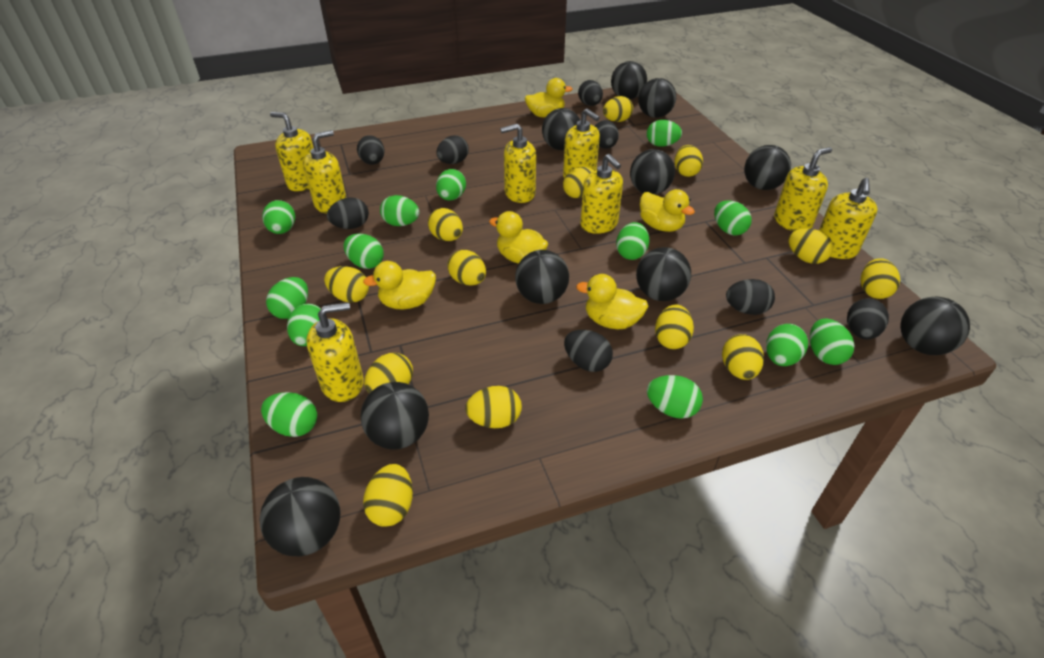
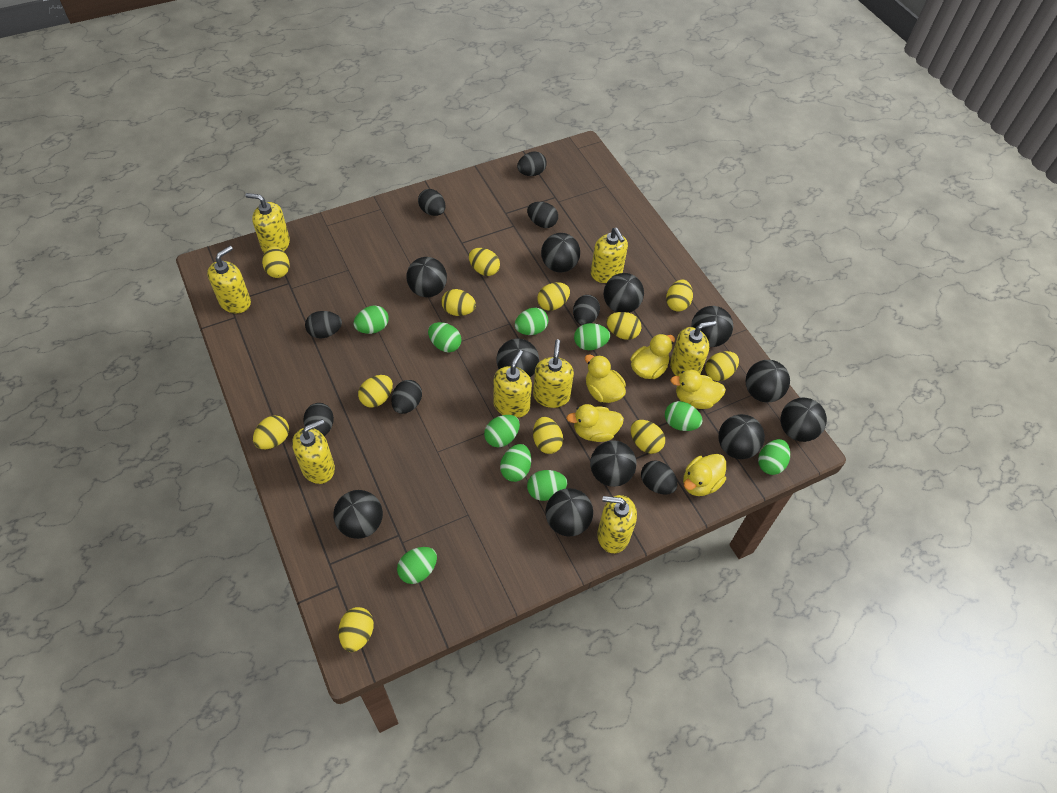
black ball: [260,477,341,556] [361,382,429,450] [515,250,569,304] [542,108,580,150] [611,61,647,99] [630,149,675,195] [636,247,691,301] [638,78,676,118] [744,145,791,190] [900,297,970,355] = 10 -> [333,490,383,539] [406,257,447,297] [496,339,539,377] [541,233,580,272] [545,488,593,536] [590,440,636,487] [604,273,644,313] [691,306,733,347] [718,414,765,459] [746,360,790,402] [780,397,827,442] = 11
green egg: [261,392,317,437] [262,200,295,234] [266,277,308,319] [287,304,321,346] [344,233,384,269] [380,195,419,226] [436,169,466,201] [616,222,649,260] [647,120,682,147] [647,375,703,419] [714,200,752,236] [766,324,808,366] [810,318,855,365] = 13 -> [353,305,389,334] [397,547,437,584] [428,322,462,352] [484,415,520,447] [500,444,531,482] [515,307,548,335] [527,470,567,501] [574,323,610,350] [665,401,702,431] [758,439,790,475] = 10
yellow egg: [324,266,369,303] [363,464,413,527] [364,353,413,394] [428,208,463,241] [447,250,486,286] [465,386,522,428] [563,167,594,198] [603,96,633,122] [655,304,694,349] [674,145,703,177] [722,334,764,380] [789,228,833,264] [861,258,900,299] = 13 -> [253,416,289,449] [262,246,290,278] [338,607,374,652] [358,375,393,408] [441,289,476,316] [469,248,500,276] [533,417,563,454] [537,282,570,311] [606,312,642,340] [631,420,665,454] [666,280,693,311] [705,351,739,381] = 12

